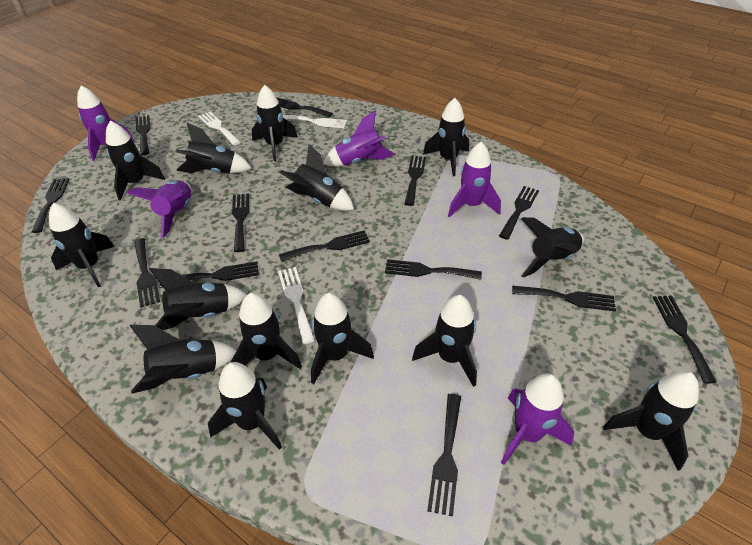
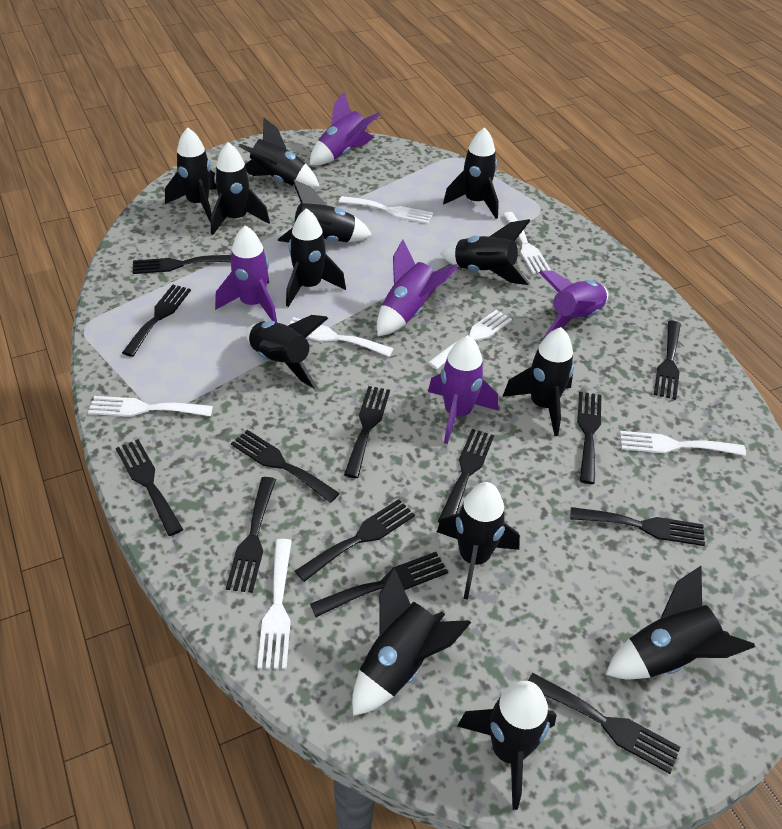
black rocket: [49,203,115,287] [106,121,165,201] [129,325,236,393] [149,268,247,330] [176,123,251,173] [208,362,282,450] [231,293,302,369] [252,85,298,161] [279,144,354,211] [311,293,374,384] [412,295,477,387] [423,98,469,176] [521,217,584,278] [603,371,699,471] = 14 -> [165,127,217,222] [211,142,270,235] [239,117,320,188] [246,315,328,389] [278,179,372,243] [286,208,346,307] [352,568,471,716] [437,482,520,600] [441,219,530,285] [443,127,499,219] [457,681,556,810] [502,327,574,436] [605,566,755,679] = 13
white fork: [198,112,241,146] [278,267,315,344] [283,115,347,128] = 3 -> [88,396,213,417] [257,539,292,669] [288,317,394,357] [339,196,433,224] [428,310,512,369] [503,212,551,274] [620,431,746,456] = 7

